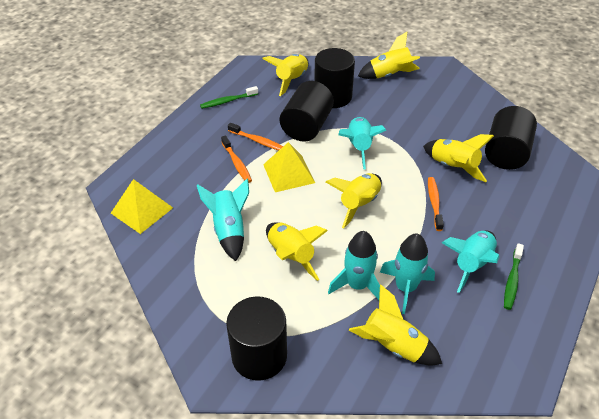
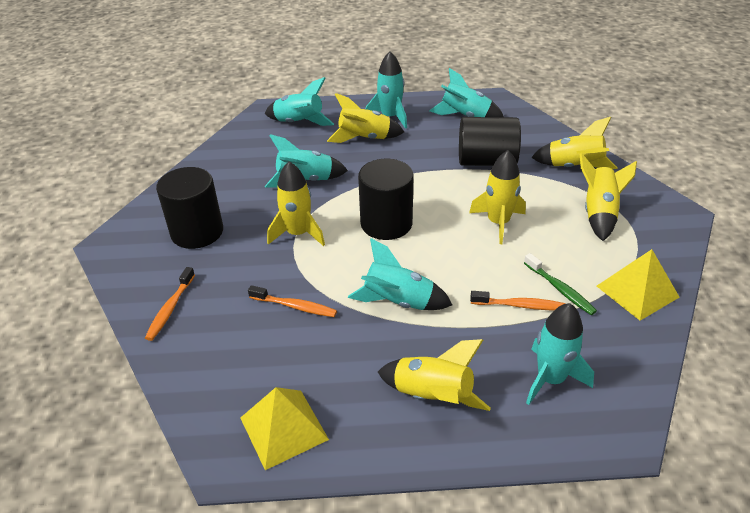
black cylinder: [226,296,287,381] [280,81,334,142] [314,48,355,108] [485,106,537,170] = 4 -> [156,167,223,249] [358,159,413,240] [459,117,521,166] = 3
green toothbrush: [200,86,258,109] [504,243,524,310] = 2 -> [524,253,597,315] = 1
turquoise rocket: [197,178,249,261] [328,231,380,300] [338,117,387,169] [380,233,435,314] [442,231,499,293] = 5 -> [265,77,334,126] [265,134,348,188] [348,238,452,310] [366,51,407,129] [429,68,504,117] [526,303,594,405] = 6

